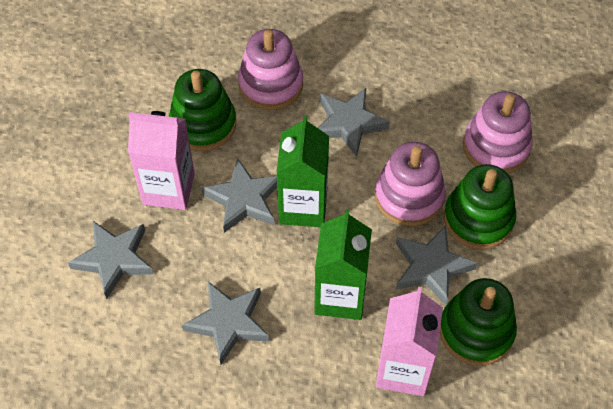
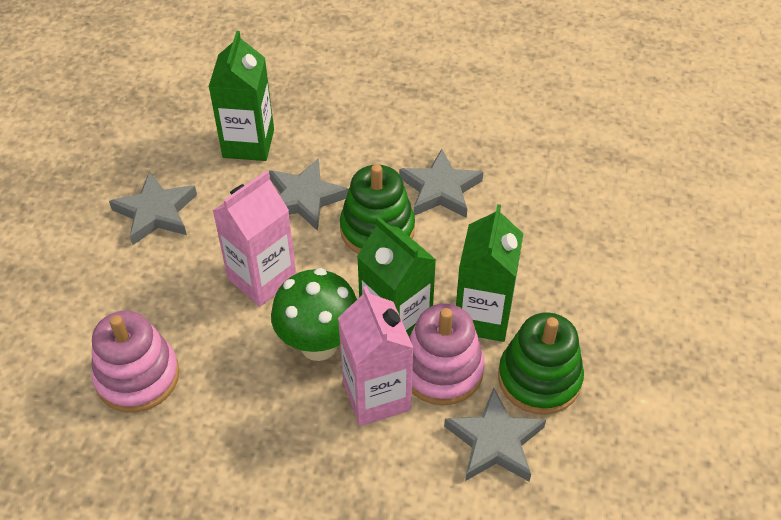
green carton: [276,115,329,227] [314,209,372,320] = 2 -> [209,31,274,161] [357,217,436,336] [456,204,523,342] = 3
green mushroom: none = 0 -> [271,268,357,361] = 1
green stacking toy: [169,69,236,151] [440,278,517,366] [444,164,516,249] = 3 -> [340,164,415,254] [498,312,584,415] = 2
grey star: [68,221,154,299] [182,282,269,365] [202,158,277,233] [318,88,390,157] [396,225,478,305] = 5 -> [109,171,197,245] [269,158,349,231] [399,149,483,218] [444,388,546,482] = 4
pink stacking toy: [238,29,303,110] [375,142,446,226] [463,91,533,173] = 3 -> [92,311,179,413] [409,304,485,405] = 2

